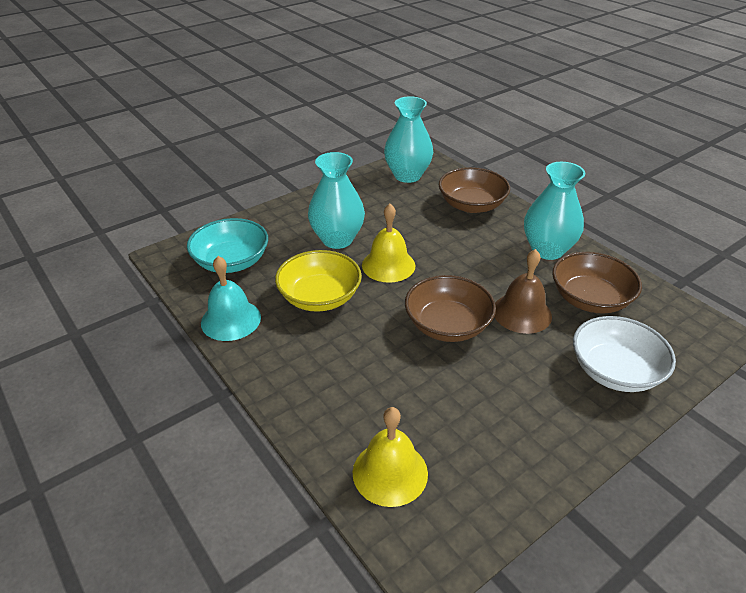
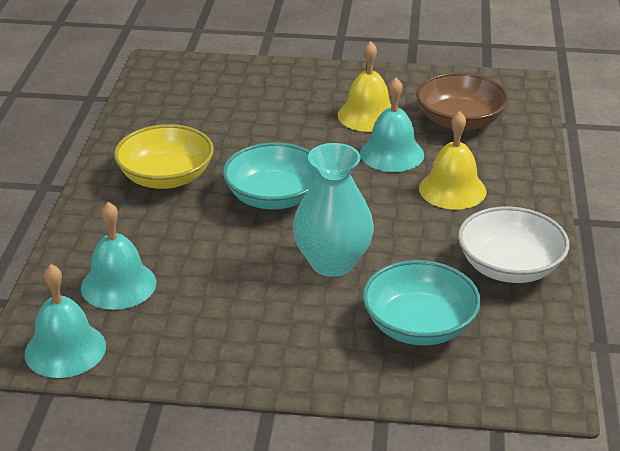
brown bell: [494,249,552,334] = 1 -> none = 0
brown bowl: [405,275,496,342] [439,167,510,213] [552,252,642,313] = 3 -> [416,72,509,131] = 1
turquoise bell: [201,256,261,341] = 1 -> [25,264,106,378] [81,202,156,310] [360,77,424,172] = 3
turquoise bowl: [187,218,268,273] = 1 -> [223,143,318,209] [362,260,481,345] = 2
turquoise vase: [308,152,365,249] [384,96,433,183] [524,162,585,260] = 3 -> [293,143,374,277] = 1

